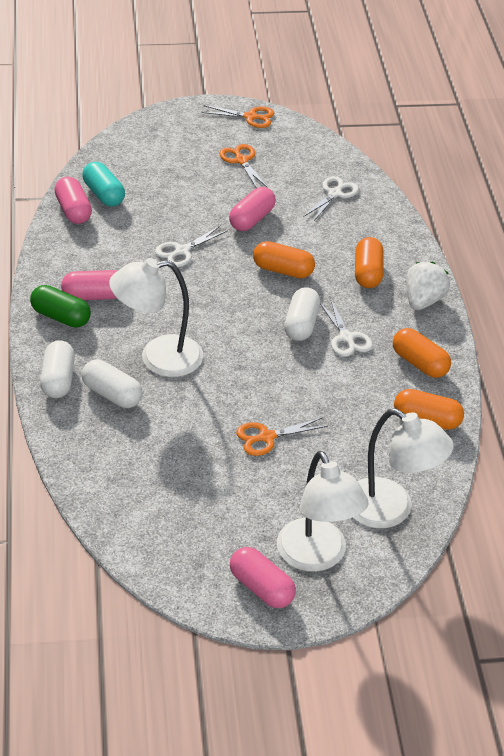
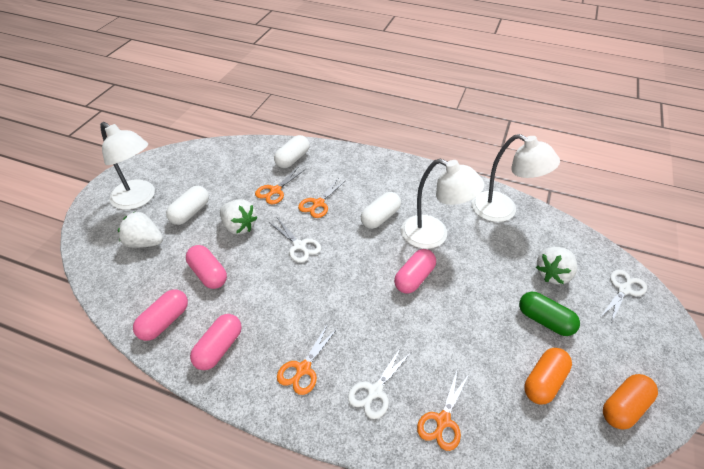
orange capsule: [253,241,315,278] [355,237,384,288] [393,328,451,378] [394,389,464,430] = 4 -> [524,348,572,404] [603,374,658,429] = 2
orange scissors: [202,105,274,128] [219,144,268,188] [236,417,328,456] = 3 -> [255,168,304,204] [277,325,337,395] [298,179,345,218] [417,368,469,451] = 4
turquoise capsule: [83,162,125,207] = 1 -> none = 0
white strawberry: [406,262,450,310] = 1 -> [118,212,163,248] [220,199,257,235] [536,247,577,284] = 3

